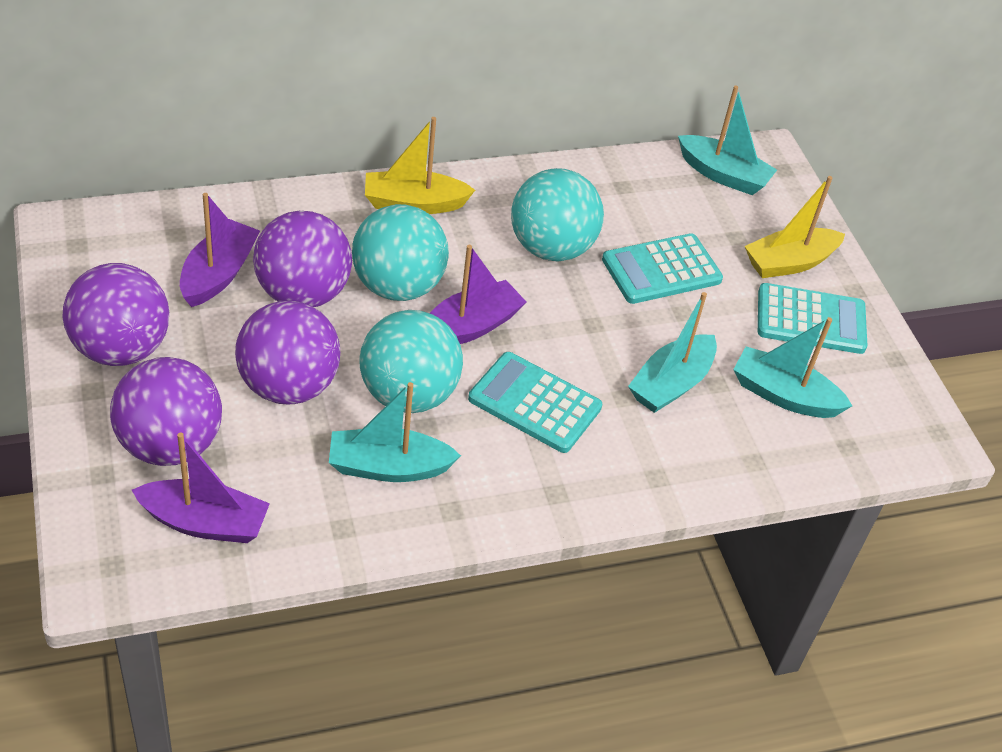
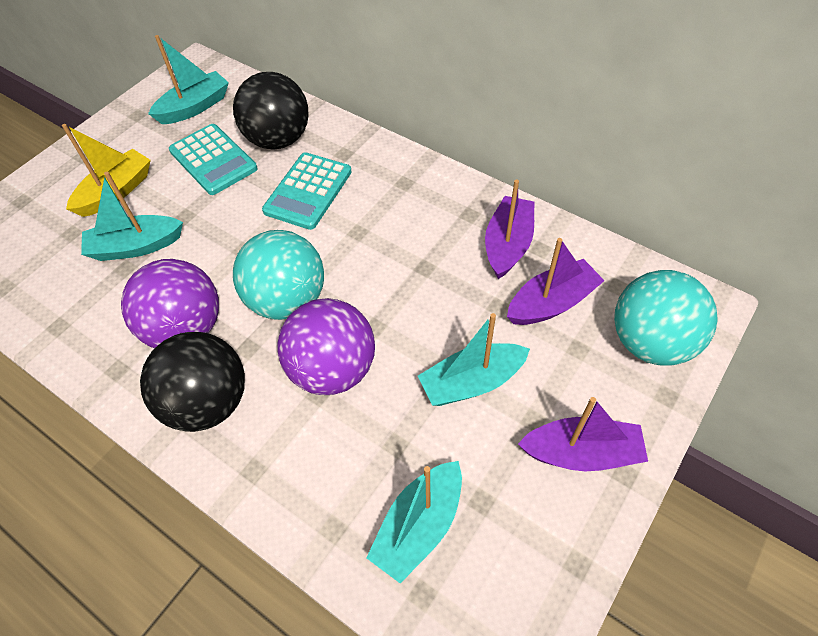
black ball: none = 0 -> [140,332,245,432] [233,72,309,150] = 2
purple ball: [63,263,169,366] [110,357,222,466] [235,301,340,404] [253,211,352,307] = 4 -> [121,259,219,348] [277,298,375,395] = 2
turquoise ball: [352,204,449,301] [359,310,463,413] [511,168,604,261] = 3 -> [233,230,324,320] [614,270,718,366] = 2
turquoise calculator: [468,352,602,453] [602,233,723,304] [758,283,867,354] = 3 -> [169,124,258,195] [262,152,352,230] = 2
yellow boat: [365,117,475,214] [745,176,845,278] = 2 -> [62,124,151,217] = 1

